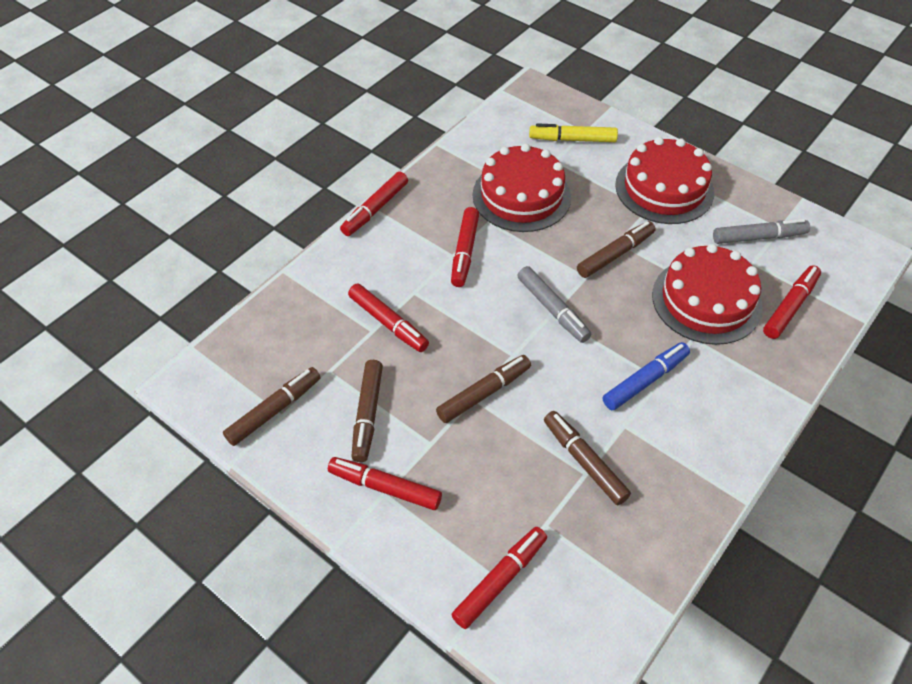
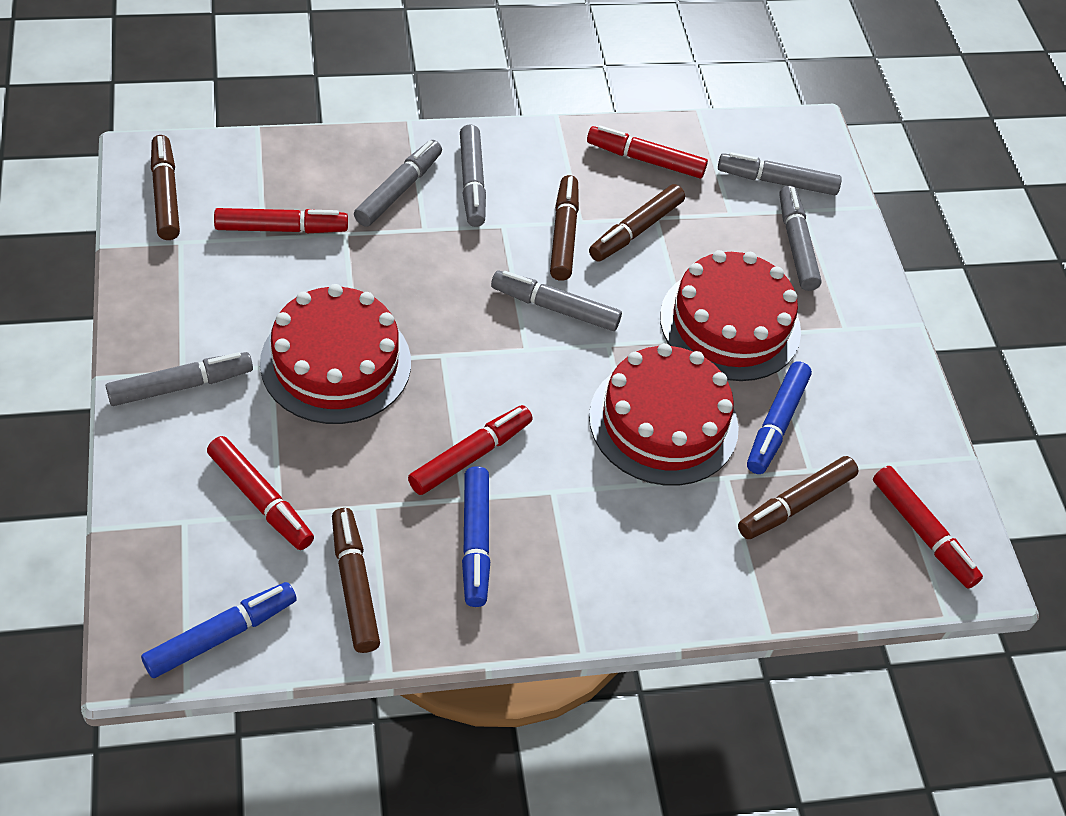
blue marker: [603,342,690,410] = 1 -> [141,582,297,678] [462,466,490,607] [747,362,812,474] = 3
grey marker: [517,266,591,343] [713,219,810,244] = 2 -> [106,352,253,406] [354,140,442,226] [460,124,486,227] [491,271,622,331] [718,152,842,195] [779,185,822,291] = 6
red marker: [328,457,442,510] [340,172,408,236] [348,283,429,352] [451,207,479,287] [451,527,547,629] [763,265,821,339] = 6 -> [207,436,314,550] [214,208,348,233] [408,405,532,495] [587,125,708,178] [873,466,983,589] = 5
yellow marker: [529,123,618,142] = 1 -> none = 0

